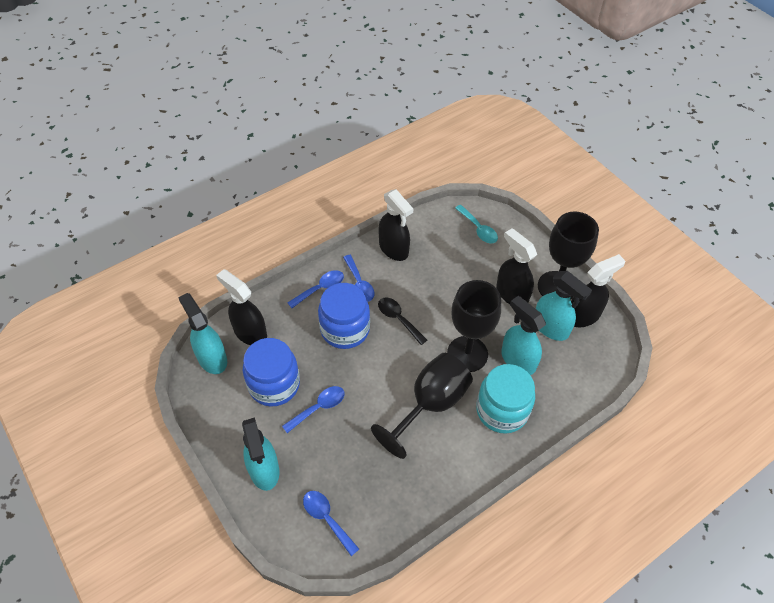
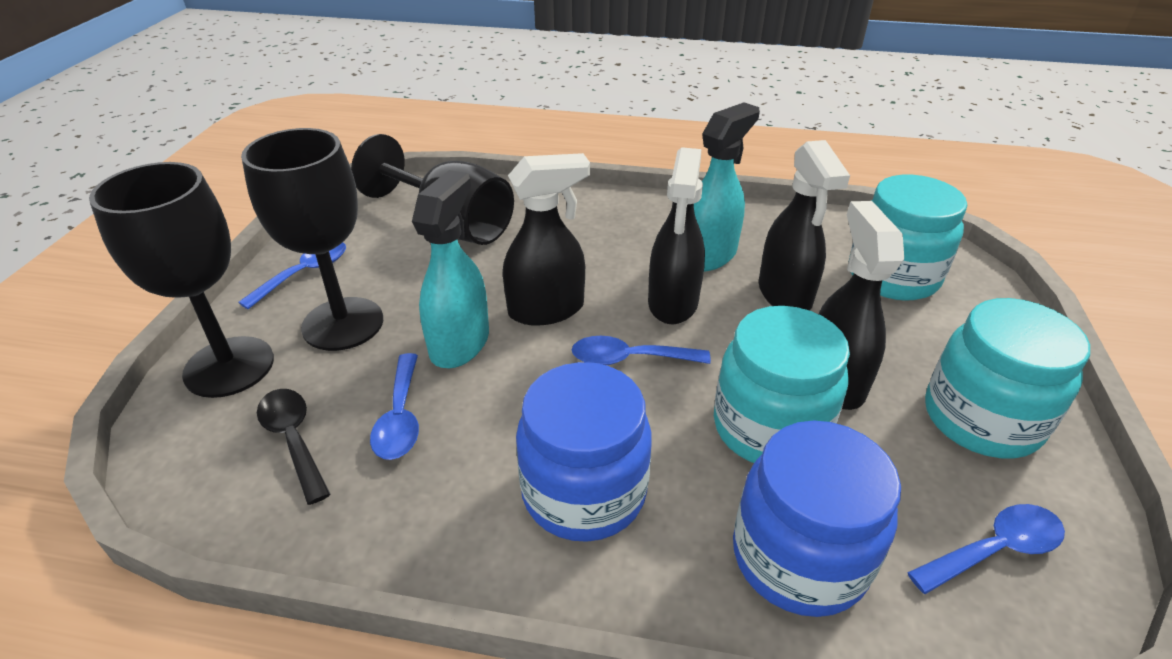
turquoise jar: [476,364,535,433] = 1 -> [714,306,850,463] [849,175,967,301] [925,298,1090,459] = 3
turquoise spoon: [455,205,498,243] = 1 -> none = 0
turquoise spray bottle: [178,293,227,374] [242,417,279,491] [501,296,546,375] [536,271,592,341] = 4 -> [412,170,489,368] [694,102,760,272] = 2

